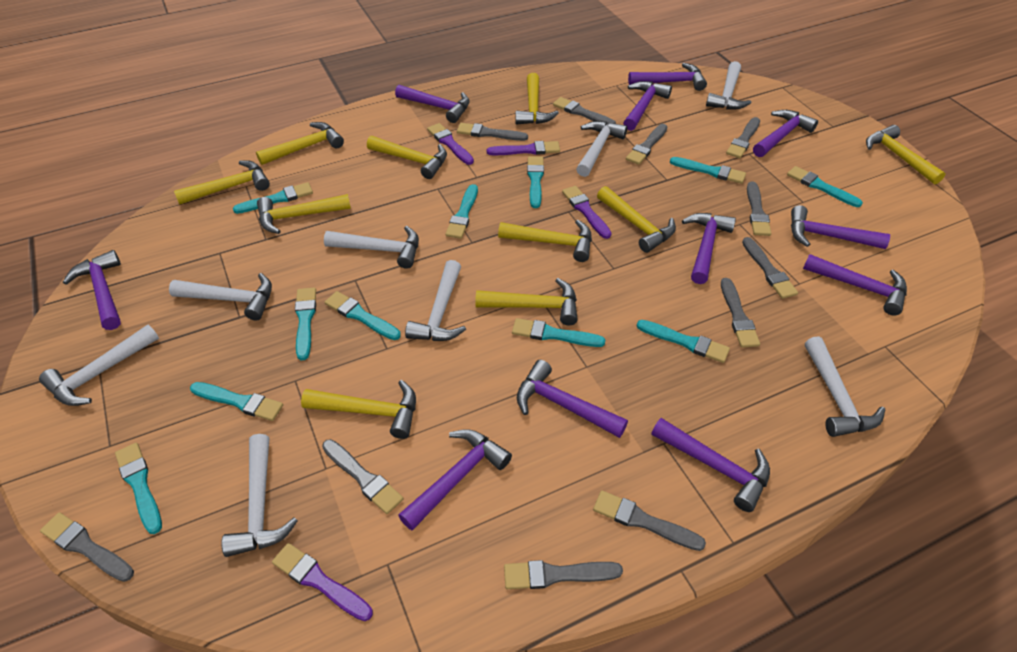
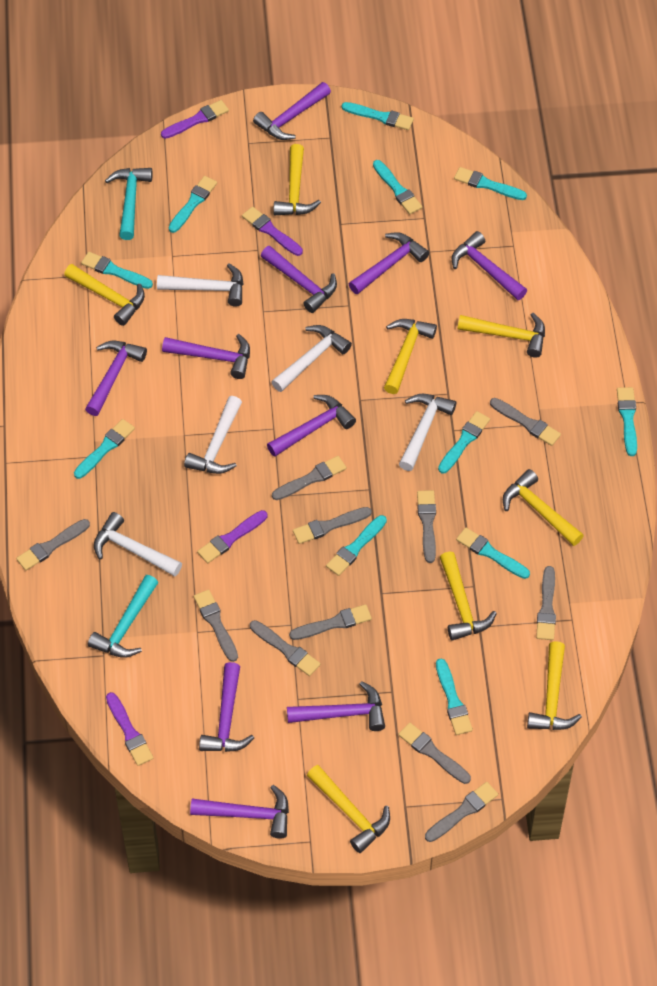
purple hammer: [63,250,121,330] [395,85,470,123] [398,429,512,531] [517,360,628,438] [623,81,672,131] [628,63,707,91] [651,418,770,512] [682,213,736,284] [753,110,818,157] [791,205,890,249] [803,254,907,316] = 11 -> [85,341,147,416] [162,334,250,379] [190,785,289,839] [199,662,254,752] [253,82,331,140] [261,246,337,313] [267,395,356,457] [287,681,385,731] [349,232,429,295] [452,231,527,300] = 10
turquoise hammer: none = 0 -> [88,575,159,658] [105,168,152,240] = 2
white hammer: [39,325,159,406] [169,273,272,321] [221,434,298,557] [324,226,419,269] [405,260,466,341] [576,121,627,177] [706,61,751,109] [805,336,885,437] = 8 -> [94,512,182,576] [157,263,244,307] [184,396,242,474] [272,325,352,392] [399,394,456,471] = 5
yellow hammer: [174,160,270,205] [256,122,344,165] [257,194,351,234] [301,380,416,439] [367,136,447,179] [475,278,578,326] [498,220,592,262] [515,73,559,125] [597,186,676,253] [866,125,946,185] = 10 -> [64,264,145,326] [274,144,321,215] [307,765,390,853] [384,319,437,394] [440,551,497,641] [458,313,545,358] [503,469,584,546] [527,641,582,730] = 8

